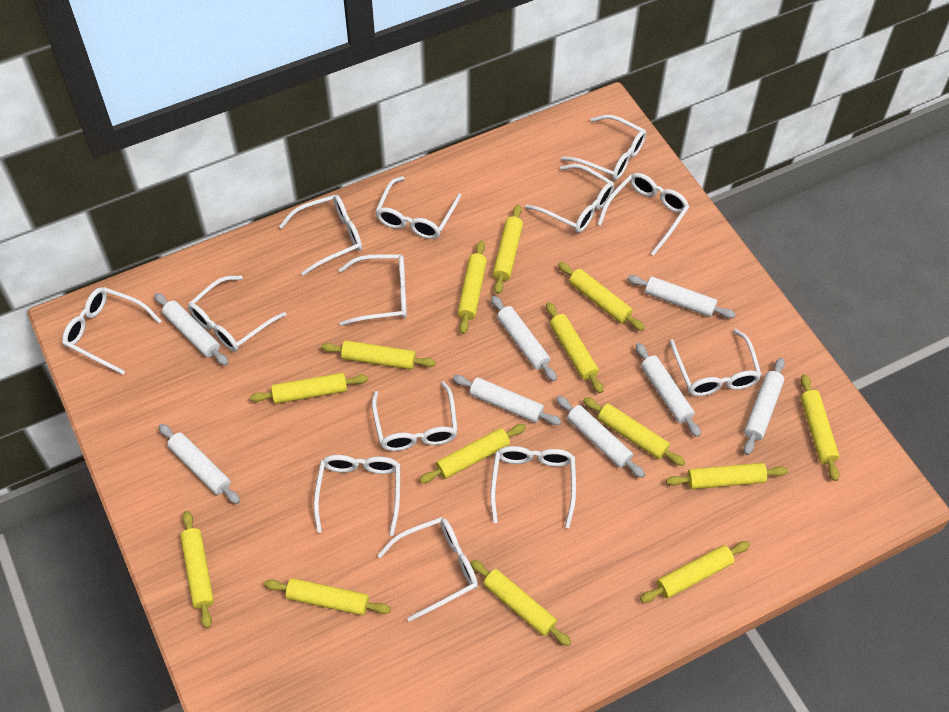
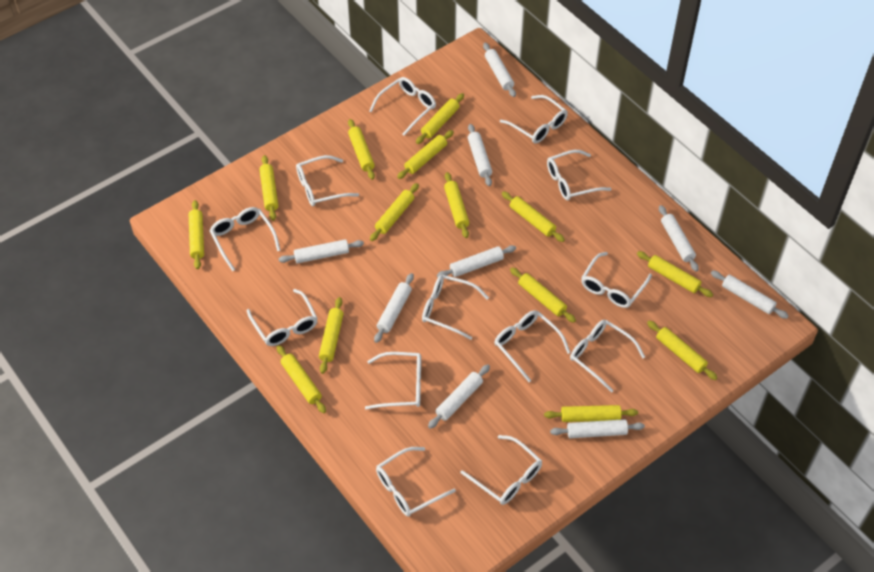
white rolling pin: [154,293,228,366] [159,424,240,504] [453,375,562,425] [491,296,557,381] [556,396,645,478] [627,275,735,318] [636,343,701,437] [744,358,785,455] = 8 -> [279,239,364,263] [374,273,414,343] [428,364,490,429] [437,245,516,278] [468,124,492,186] [483,43,516,97] [550,419,645,438] [659,205,699,271] [711,270,789,319] = 9

